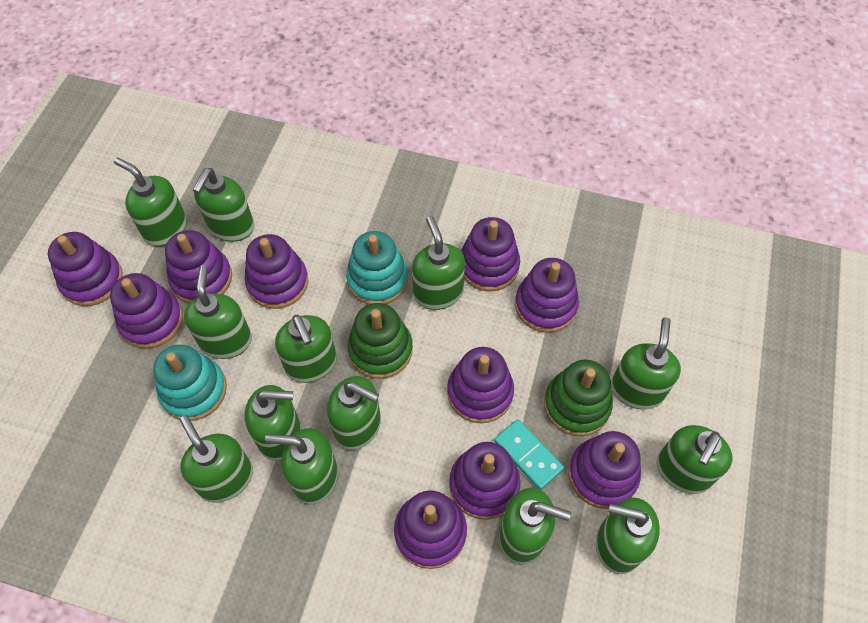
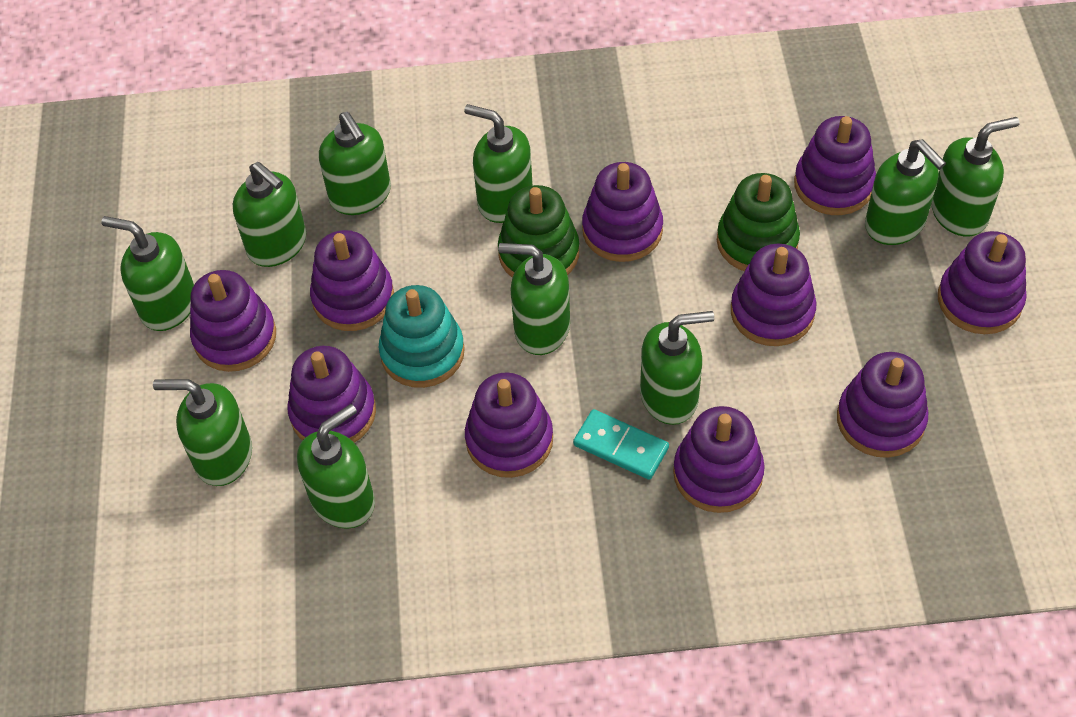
green soap dispenser: [114,157,187,247] [180,415,253,503] [184,265,252,359] [193,168,254,242] [245,385,302,461] [265,428,338,504] [275,315,337,383] [327,376,381,450] [412,216,465,310] [499,488,571,564] [596,498,660,574] [611,317,681,409] [657,425,732,494] = 13 -> [101,216,194,331] [153,379,252,486] [233,162,306,267] [297,404,375,529] [319,112,391,215] [464,104,533,223] [499,243,570,355] [640,311,714,425] [865,139,946,245] [931,117,1020,236] = 10
turquoise stacking toy: [153,345,227,421] [346,231,408,305] = 2 -> [379,285,465,388] = 1

